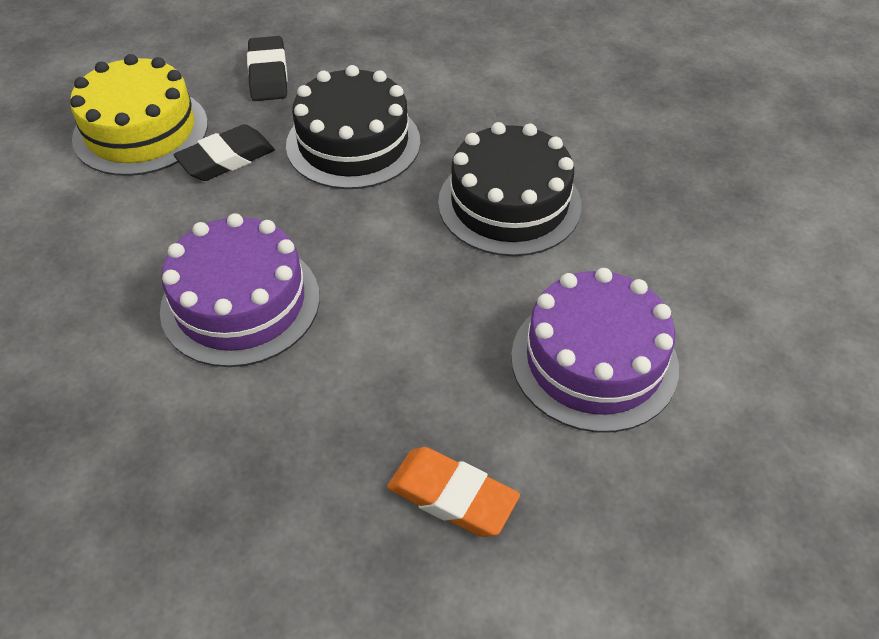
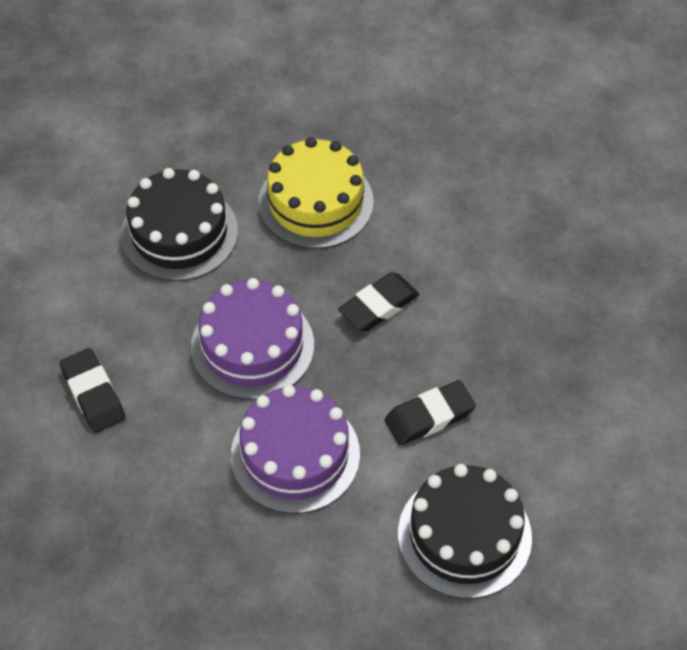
black eraser: [173,124,275,181] [247,36,288,101] = 2 -> [60,348,126,433] [338,272,419,332] [385,380,476,446] = 3
orange eraser: [387,447,520,537] = 1 -> none = 0

